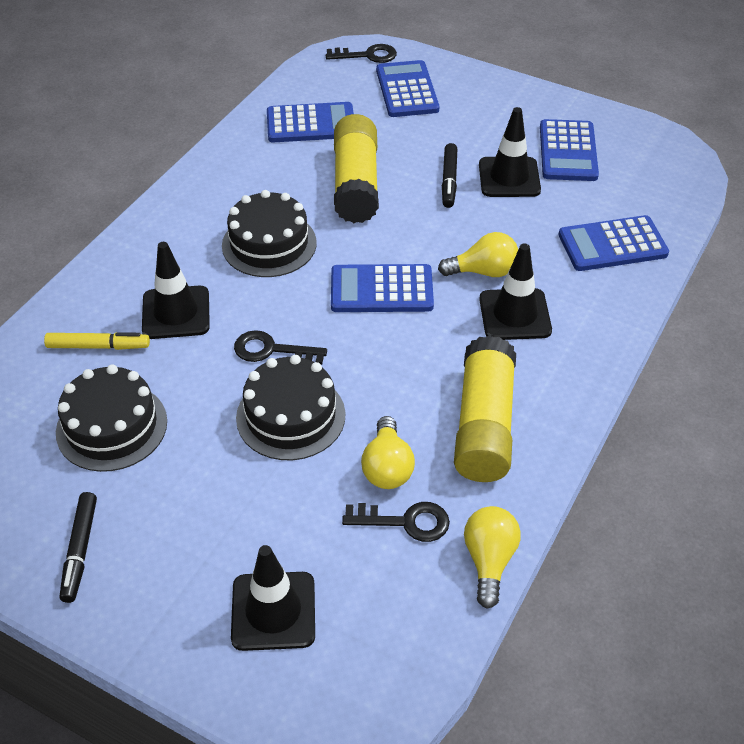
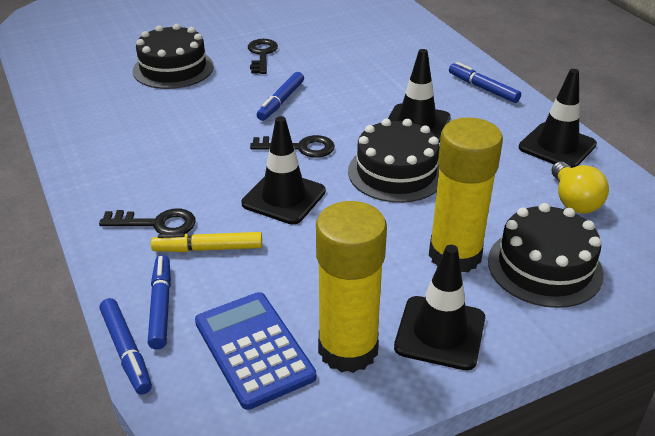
black marker: [59,492,97,603] [442,143,457,208] = 2 -> none = 0
blue calculator: [267,102,354,143] [331,264,434,312] [376,60,439,117] [540,119,599,181] [558,215,669,271] = 5 -> [195,292,316,410] = 1
blue marker: none = 0 -> [99,298,152,395] [148,255,171,349] [257,72,304,121] [449,62,521,103] = 4
yellow light bulb: [361,416,415,489] [438,232,518,277] [464,506,521,609] = 3 -> [551,162,609,214] = 1

